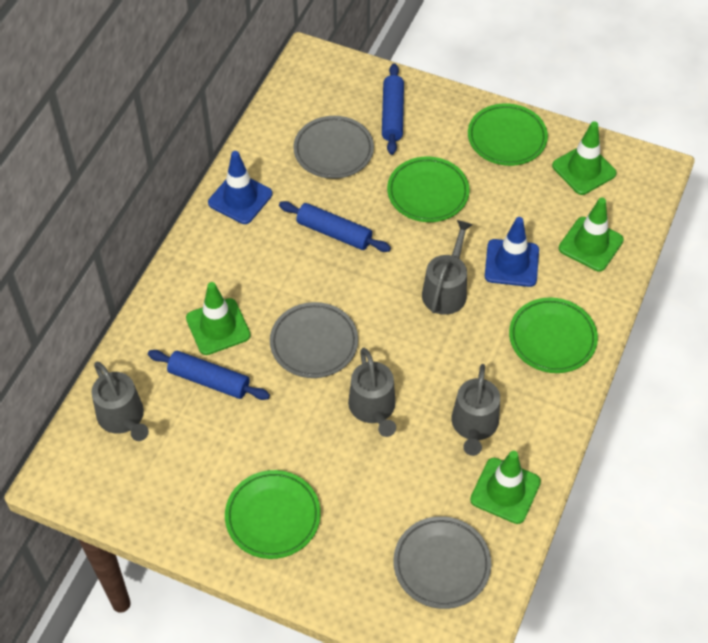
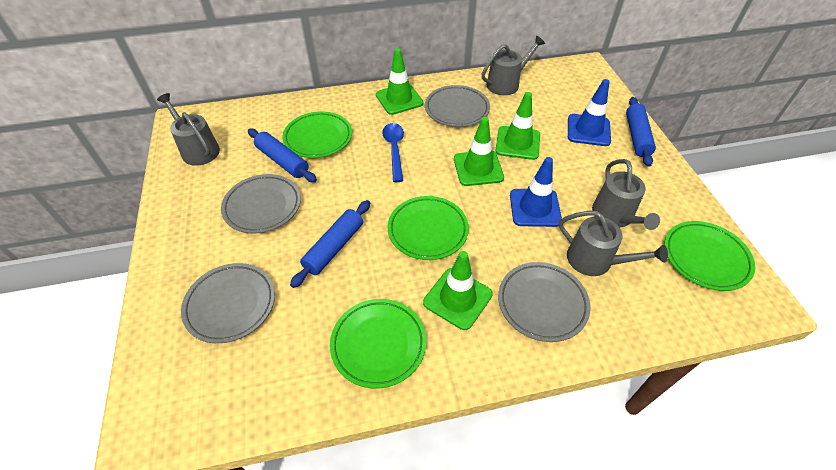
blue spoon: none = 0 -> [382,123,404,182] = 1
grey plate: [270,302,358,378] [293,116,374,179] [393,516,491,609] = 3 -> [181,263,275,343] [221,174,301,233] [425,85,490,127] [498,262,591,342] = 4

